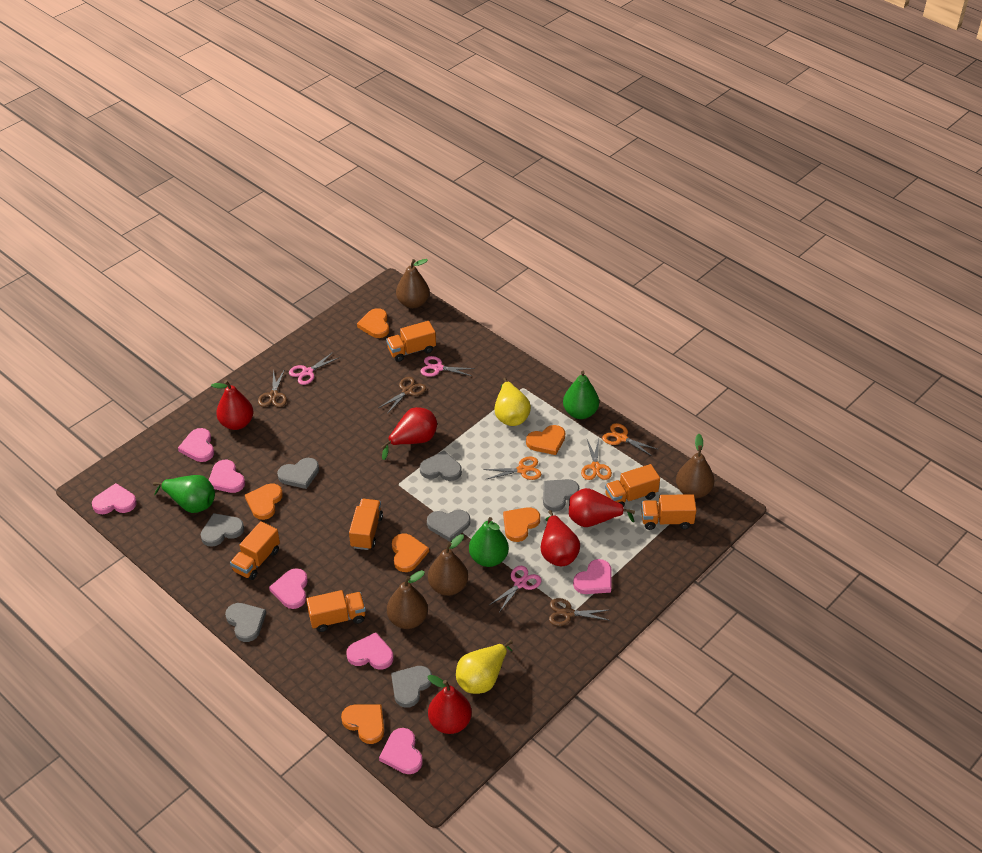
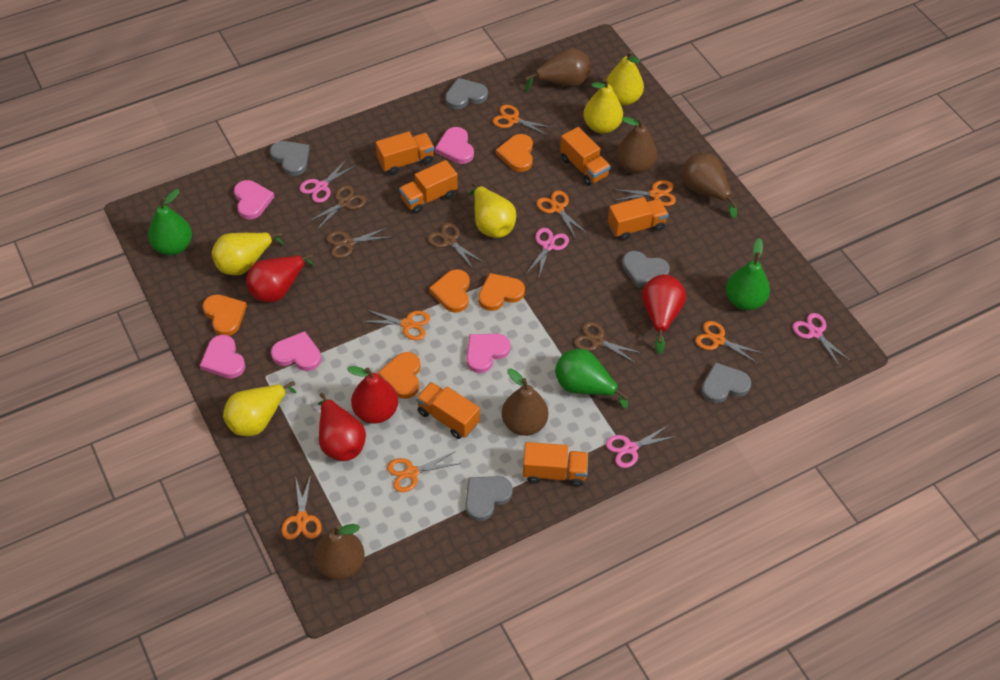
brown pear: [387,570,428,629] [396,259,430,308] [428,534,468,596] [676,434,715,498] = 4 -> [314,524,365,580] [502,368,548,436] [525,47,590,92] [616,117,657,174] [683,153,737,218] = 5
brown scissors: [258,369,287,407] [379,377,426,414] [549,598,611,626] = 3 -> [308,185,366,230] [326,227,391,258] [428,223,485,268] [574,322,643,364] = 4
grey heart: [200,513,244,547] [225,603,266,642] [277,458,319,489] [391,666,432,708] [420,451,462,481] [427,510,470,542] [543,479,579,512] = 7 -> [270,141,310,176] [445,78,488,109] [465,476,513,521] [622,251,670,288] [701,362,751,403] = 5
orange heart: [245,483,283,520] [341,704,384,744] [357,308,389,338] [392,533,429,572] [503,507,540,542] [526,425,565,455] = 6 -> [203,294,247,336] [378,352,420,399] [429,269,470,313] [478,273,525,311] [496,134,533,172] = 5
orange scissors: [483,457,541,480] [581,439,612,480] [602,423,657,456] = 3 -> [282,475,322,540] [361,309,430,340] [387,451,461,492] [493,105,553,136] [536,190,586,238] [613,180,676,206] [695,321,764,363] = 7
pink heart: [92,483,137,514] [178,428,214,462] [209,460,245,493] [269,568,308,609] [346,632,393,670] [379,728,423,774] [573,559,611,594] = 7 -> [200,335,245,378] [234,180,274,220] [271,331,321,371] [435,127,474,164] [466,334,511,373] = 5
pink scissors: [289,352,340,385] [420,356,475,377] [489,566,542,613] = 3 -> [299,159,356,203] [525,228,569,280] [606,425,677,468] [793,313,852,368] = 4
red pear: [211,380,253,430] [381,407,437,460] [427,675,472,734] [541,510,580,566] [569,488,635,527] = 5 -> [246,253,315,302] [318,393,366,461] [347,366,398,424] [642,274,686,354] = 4
yellow pear: [456,640,513,694] [494,378,531,426] = 2 -> [211,232,284,276] [223,381,297,436] [469,182,516,238] [583,78,623,134] [607,51,644,106] = 5

